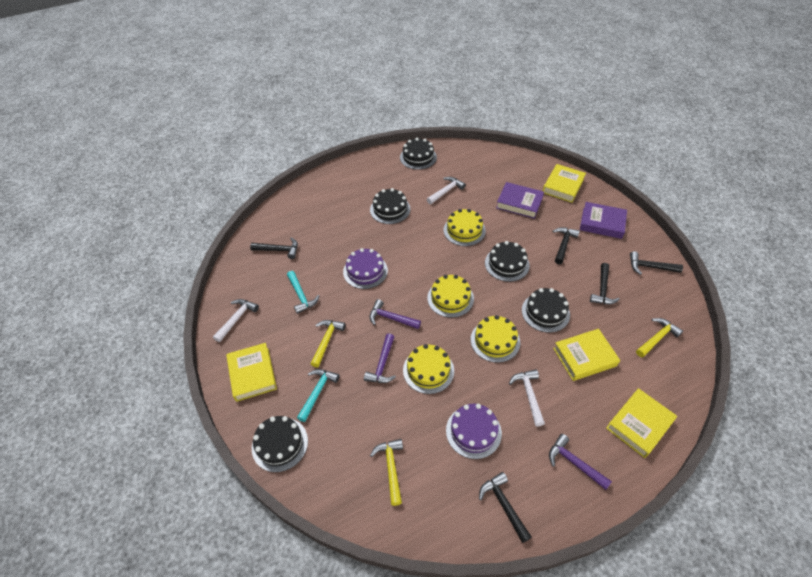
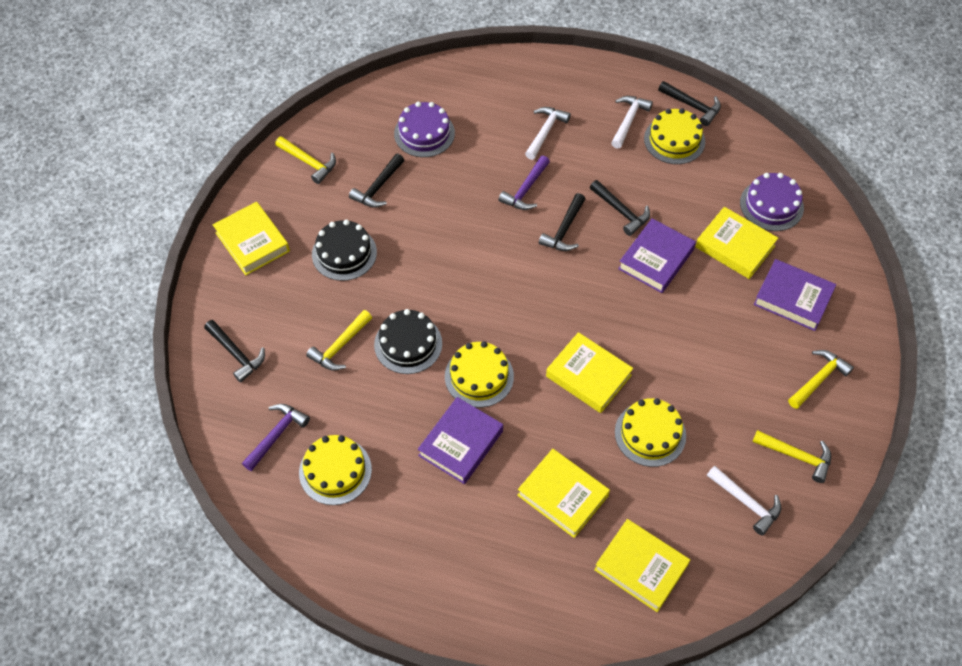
black cake: [252,416,308,472] [370,188,410,224] [400,138,437,170] [485,241,530,282] [522,288,570,333] = 5 -> [312,220,377,281] [374,309,442,374] = 2
purple book: [496,182,544,219] [580,202,627,239] = 2 -> [418,397,503,484] [618,218,696,293] [754,259,836,331] = 3
purple hammer: [364,333,396,383] [369,299,421,329] [549,434,612,490] = 3 -> [242,404,310,471] [498,156,550,210] = 2
turquoise hammer: [287,271,319,314] [297,369,340,422] = 2 -> none = 0
yellow book: [226,343,277,402] [543,164,586,203] [553,329,620,381] [606,388,677,458] = 4 -> [213,202,290,275] [517,449,610,538] [546,332,633,413] [594,519,690,612] [695,207,778,279] = 5
yellow hammer: [311,320,346,367] [370,439,403,506] [636,318,683,357] = 3 -> [275,136,336,184] [306,310,372,371] [752,430,831,483] [788,350,854,409] = 4

